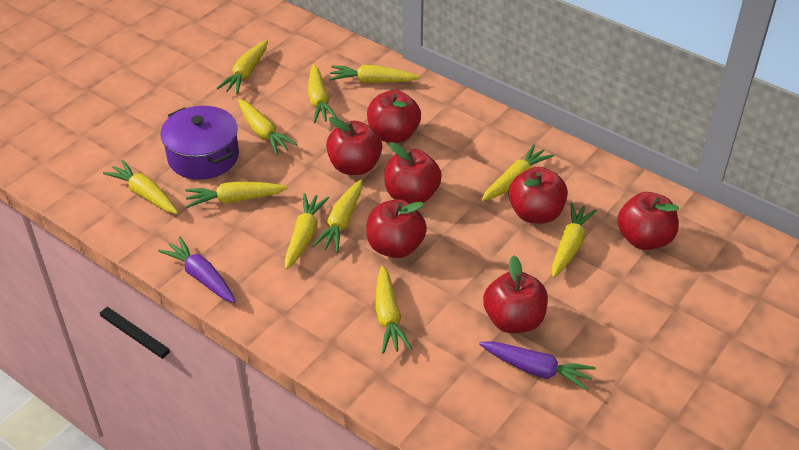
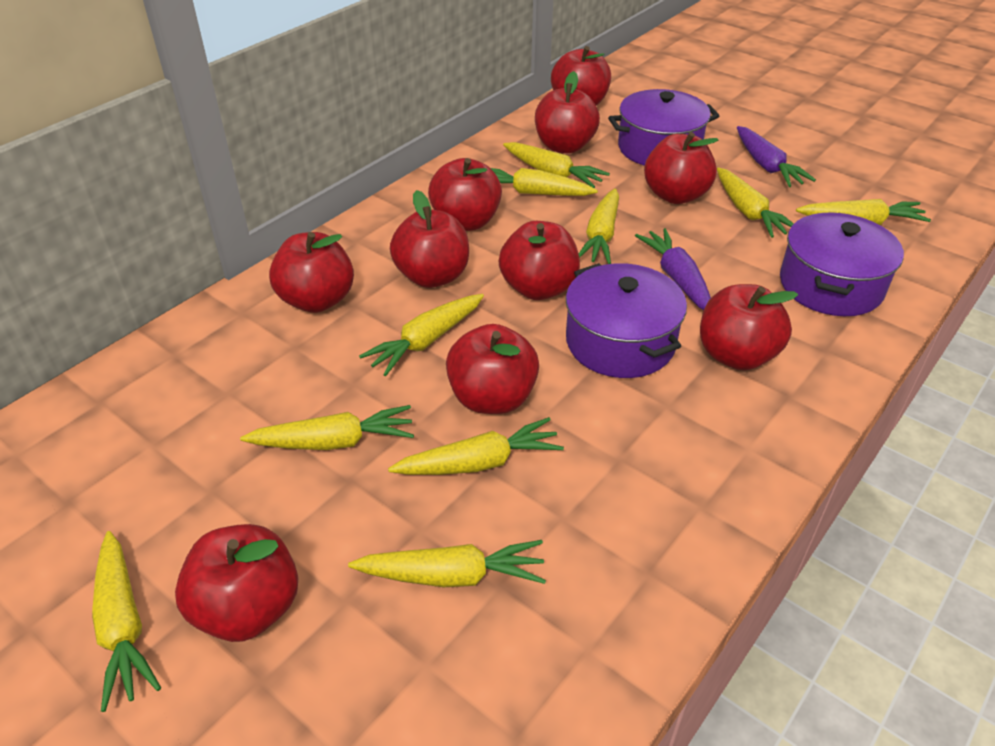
purple pot: [161,106,239,180] = 1 -> [566,263,687,378] [608,89,719,166] [780,212,904,316] = 3
red apple: [326,117,382,175] [366,199,427,258] [367,90,421,143] [384,142,442,204] [483,256,548,333] [508,167,568,223] [617,192,679,250] = 7 -> [175,524,298,642] [269,232,354,313] [390,190,469,288] [428,158,502,231] [446,324,539,414] [499,221,580,300] [535,71,600,153] [551,46,611,106] [644,132,718,204] [700,284,798,370] = 10
yellow carrot: [103,160,178,214] [185,181,288,208] [216,40,268,94] [238,99,297,155] [285,193,329,270] [308,64,337,123] [312,180,362,253] [329,65,420,83] [375,265,412,354] [482,144,554,201] [552,203,597,278] = 11 -> [92,531,161,712] [240,405,414,450] [348,540,546,587] [359,294,484,376] [388,417,564,475] [490,168,598,196] [503,142,610,188] [579,188,619,264] [717,167,794,238] [796,199,931,225] = 10

